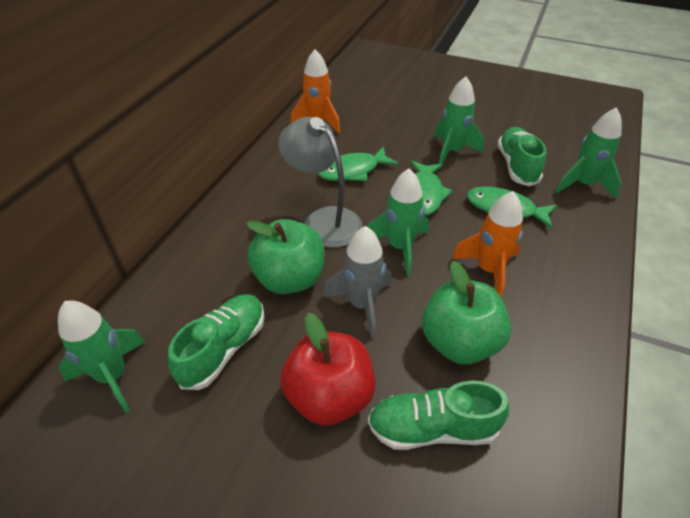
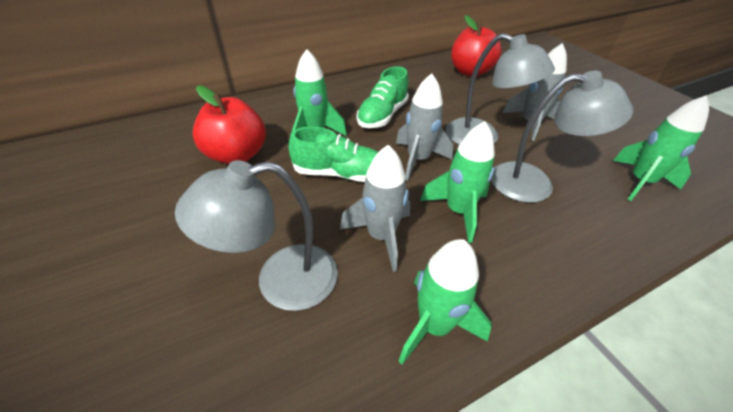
green apple: [246,219,325,294] [422,261,511,364] = 2 -> none = 0
green fish: [318,146,399,181] [411,161,452,216] [467,186,557,229] = 3 -> none = 0
green shoe: [168,294,265,390] [368,381,509,450] [497,127,546,186] = 3 -> [289,127,378,182] [357,66,409,128] = 2
grey lamp: [278,117,363,248] = 1 -> [175,160,338,311] [446,33,555,144] [491,71,633,203] = 3
grey rocket: [323,226,392,339] = 1 -> [340,145,410,272] [396,73,453,181] [502,43,567,141] = 3
orange rocket: [290,49,341,133] [451,191,523,298] = 2 -> none = 0
red apple: [280,313,375,425] = 1 -> [193,85,266,164] [451,15,502,77] = 2

